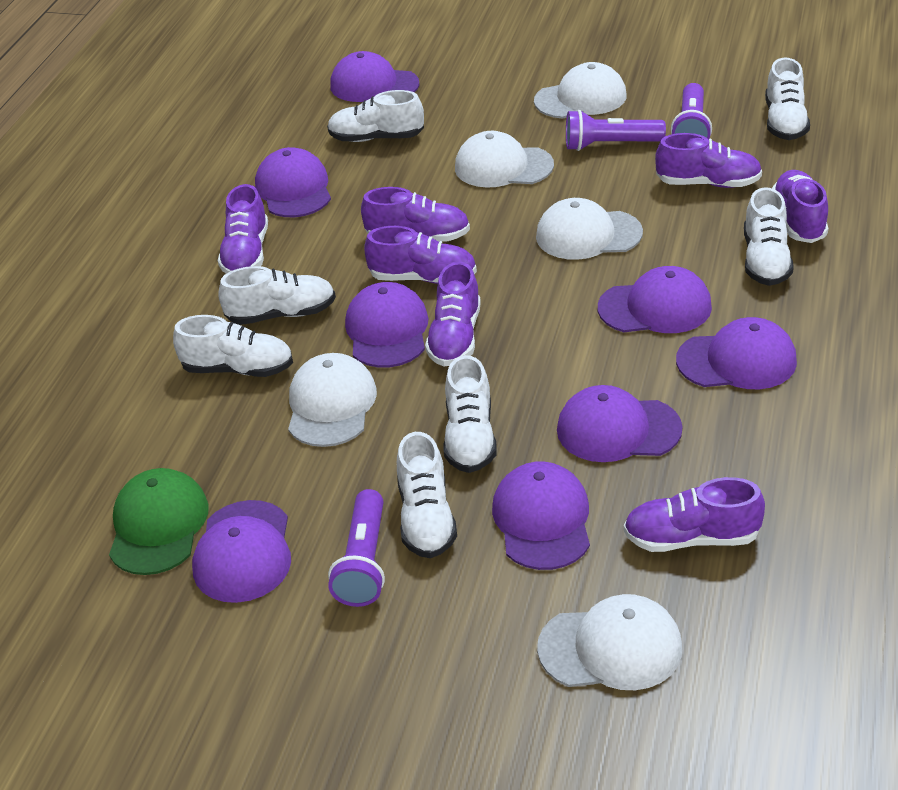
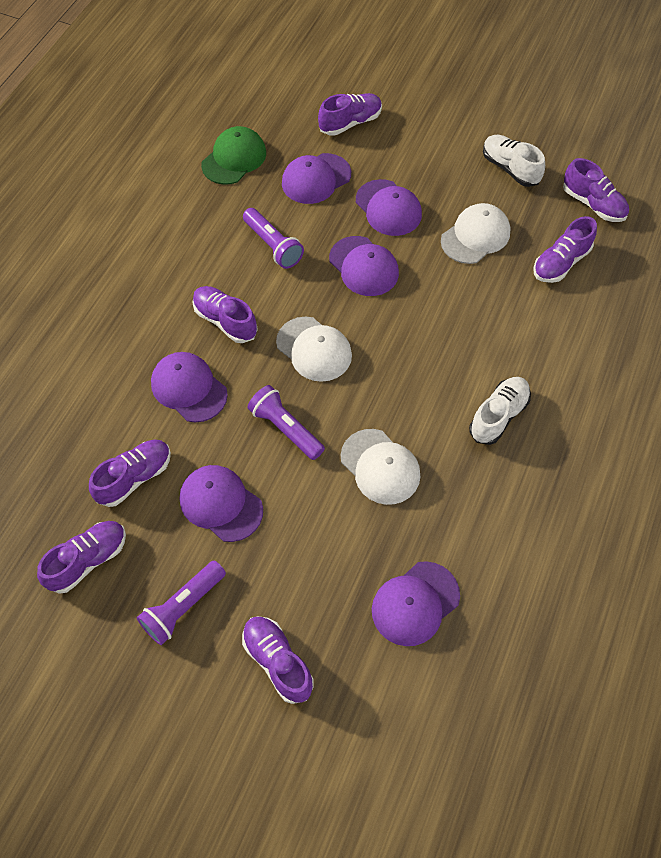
purple cap: [192,500,291,603] [255,147,331,217] [330,51,419,102] [345,282,428,368] [492,461,590,570] [557,385,683,462] [598,266,712,333] [676,317,797,389] = 8 -> [151,352,228,422] [180,465,263,542] [282,153,351,204] [329,236,399,296] [356,179,422,236] [372,561,460,646] = 6
white cap: [288,353,377,447] [455,131,554,188] [534,62,626,119] [536,198,643,260] [537,594,682,690] = 5 -> [276,317,352,382] [341,429,421,505] [441,203,511,264] = 3
white shoe: [173,315,293,377] [218,266,336,325] [327,90,424,142] [397,432,457,558] [444,355,497,473] [744,187,794,286] [765,58,810,140] = 7 -> [469,377,531,445] [483,135,545,187] = 2

